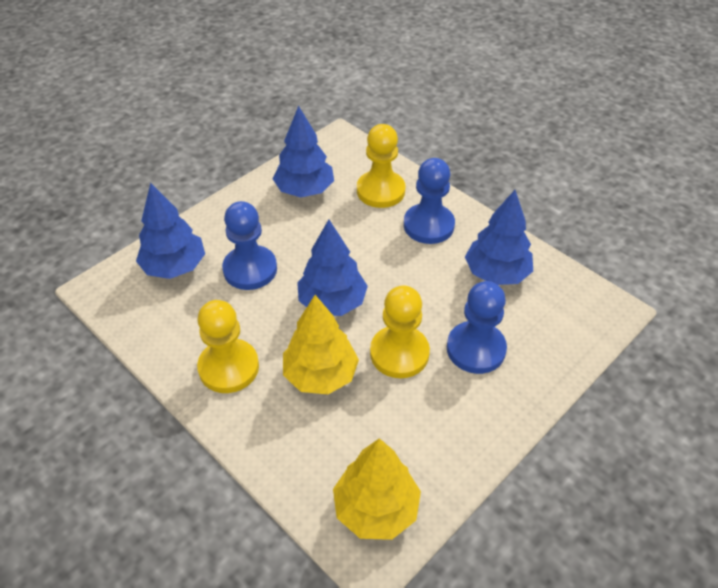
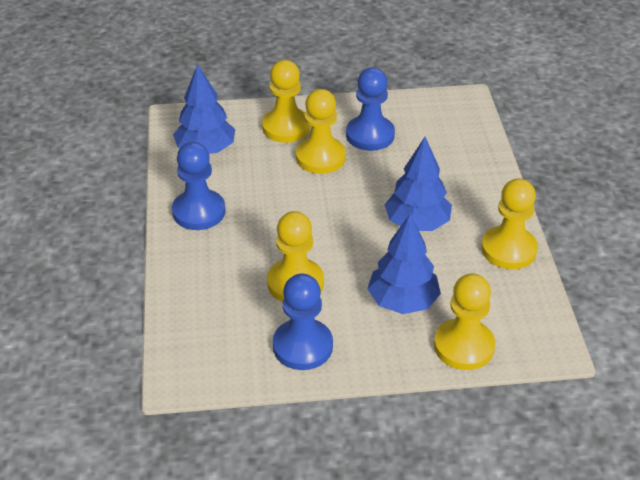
blue tree: [136,183,205,279] [273,106,334,197] [297,219,368,316] [465,190,533,285] = 4 -> [173,64,235,154] [367,214,441,314] [385,137,452,231] = 3
yellow pawn: [197,300,259,393] [357,124,405,208] [370,285,430,378] = 3 -> [262,60,310,143] [267,211,324,302] [296,89,346,174] [434,273,495,370] [481,178,538,269] = 5
yellow tree: [283,295,359,394] [333,438,421,540] = 2 -> none = 0

